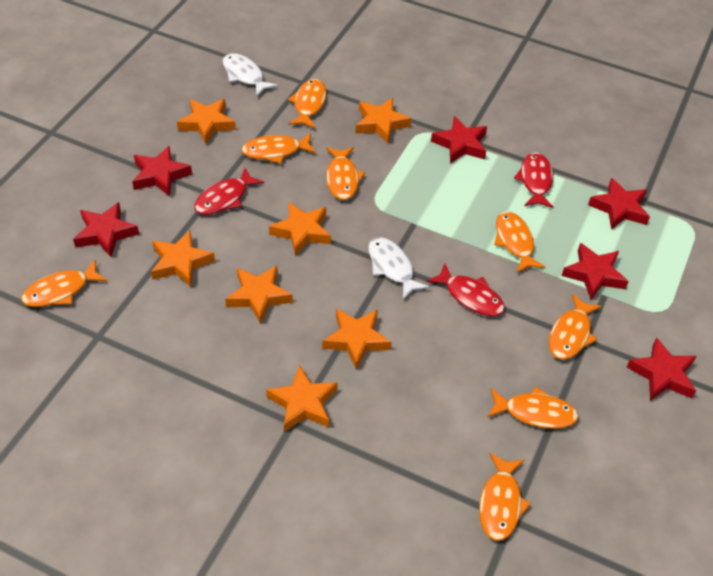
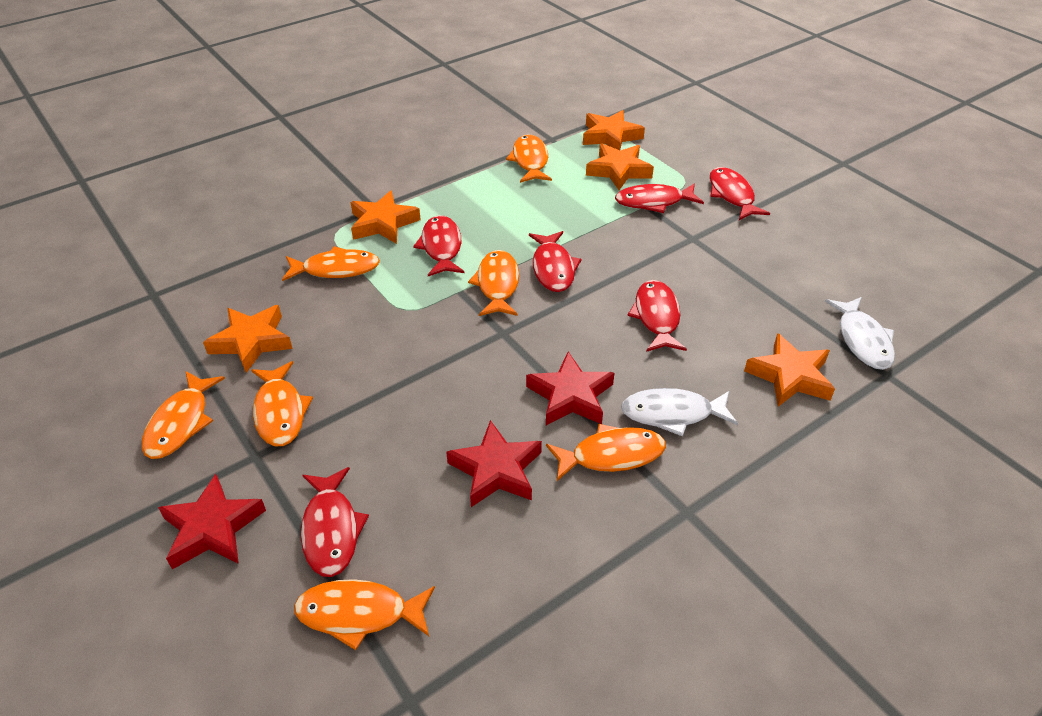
orange fish: [21,260,108,307] [241,133,316,163] [288,79,326,128] [326,147,365,200] [479,452,531,541] [487,386,579,429] [494,211,545,273] [549,294,602,360] = 8 -> [142,371,225,459] [251,361,313,446] [282,246,380,281] [294,579,435,650] [468,250,519,316] [506,134,552,183] [546,424,666,481] = 7
orange star: [151,230,215,287] [177,99,236,144] [225,266,293,324] [266,365,338,432] [269,202,331,256] [322,309,392,370] [355,98,412,144] = 7 -> [203,305,293,373] [351,191,421,244] [583,110,645,150] [586,143,654,190] [744,333,835,407] = 5
red fish: [194,168,264,215] [426,263,505,316] [514,153,554,208] = 3 -> [301,467,369,577] [413,215,464,276] [529,231,582,292] [615,184,704,213] [627,280,687,352] [710,167,770,220] = 6
red star: [73,202,139,257] [132,146,192,197] [431,116,487,164] [561,243,629,300] [588,178,650,230] [626,338,696,401] = 6 -> [158,474,266,569] [446,420,542,507] [526,352,614,425] = 3

